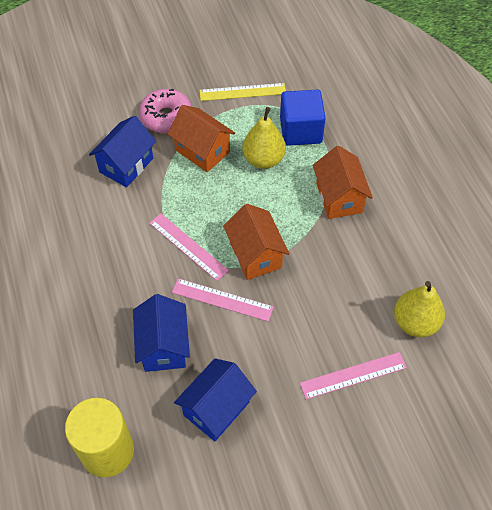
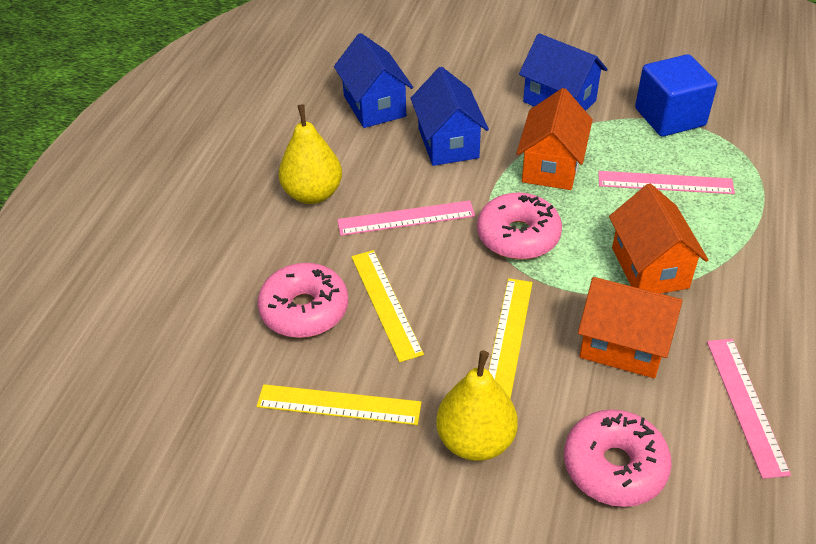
pink donut: [139,89,192,133] = 1 -> [258,263,348,338] [477,192,562,260] [564,409,672,507] = 3
yellow cylinder: [65,398,134,477] = 1 -> none = 0
yellow ruler: [200,83,286,101] = 1 -> [256,384,422,425] [351,250,424,362] [488,278,533,399] = 3

